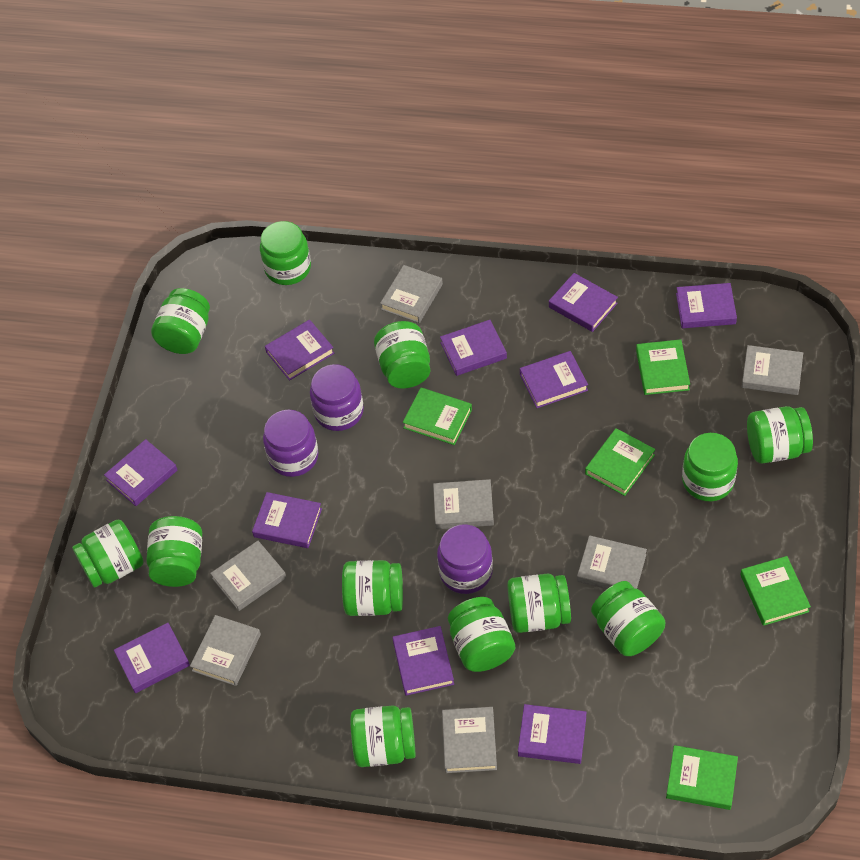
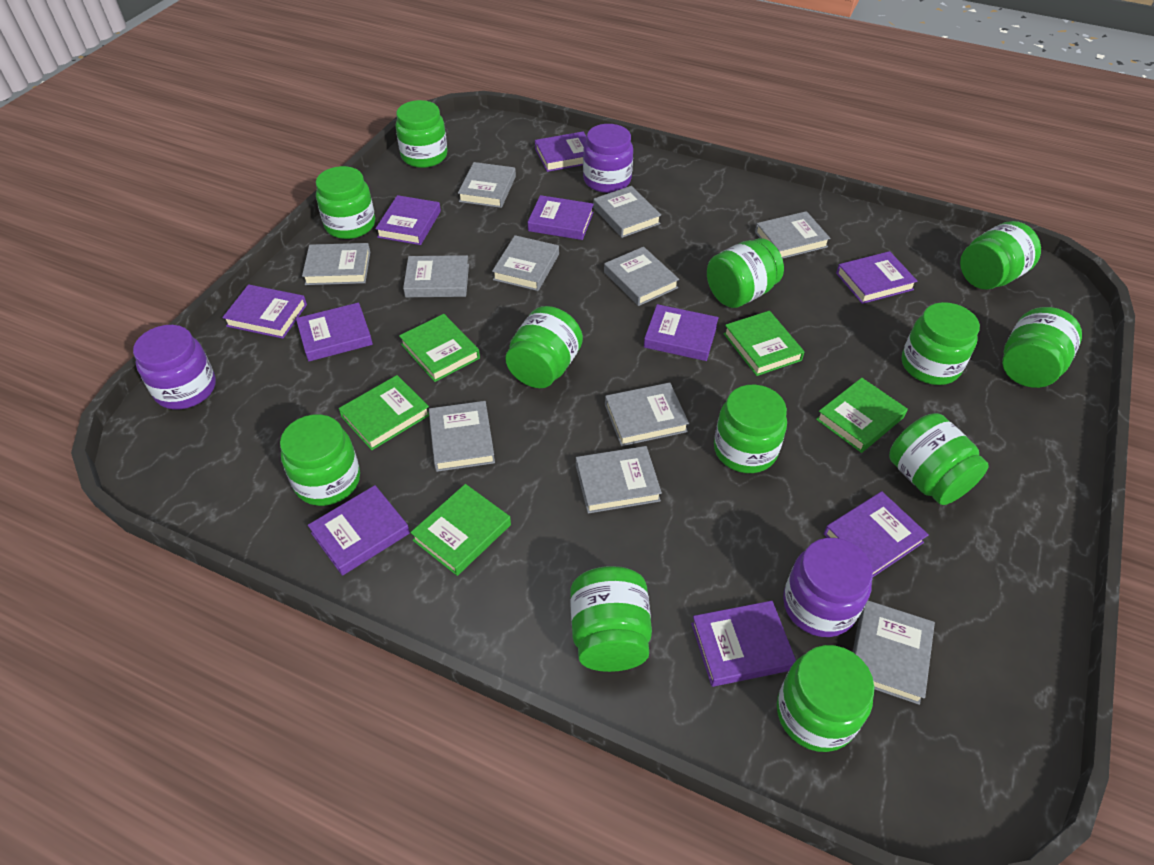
grey book: [190,615,261,686] [210,541,287,611] [380,265,443,323] [433,479,494,529] [442,707,497,773] [577,535,647,589] [742,345,803,395] = 7 -> [302,243,370,285] [403,255,469,297] [429,401,495,472] [458,162,516,208] [492,235,559,291] [576,446,662,513] [593,186,661,238] [604,247,679,306] [605,383,689,446] [755,211,830,259] [853,601,935,705] = 11

